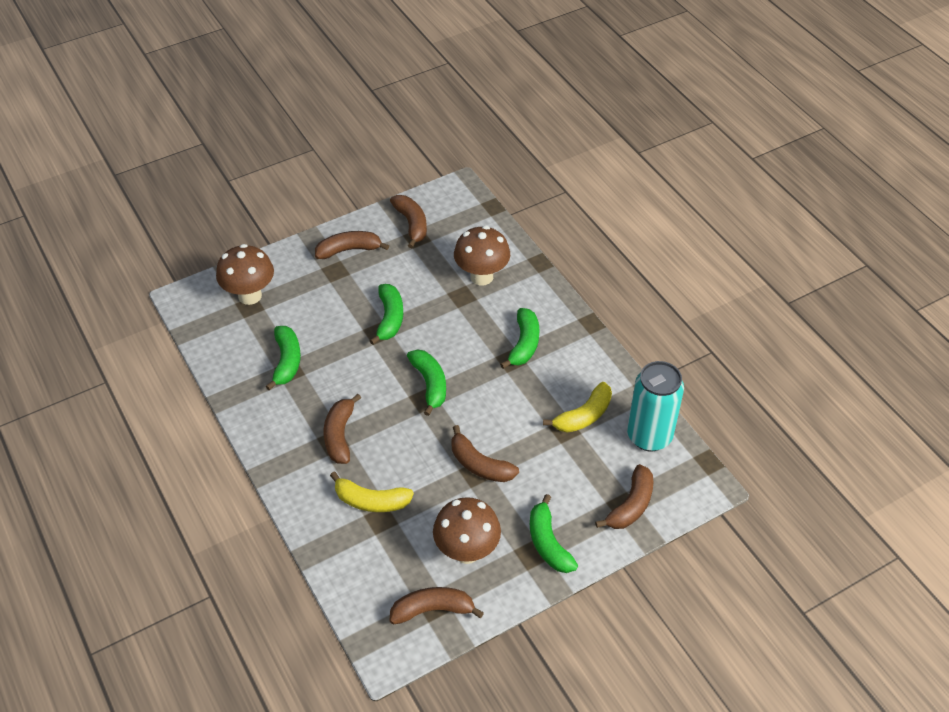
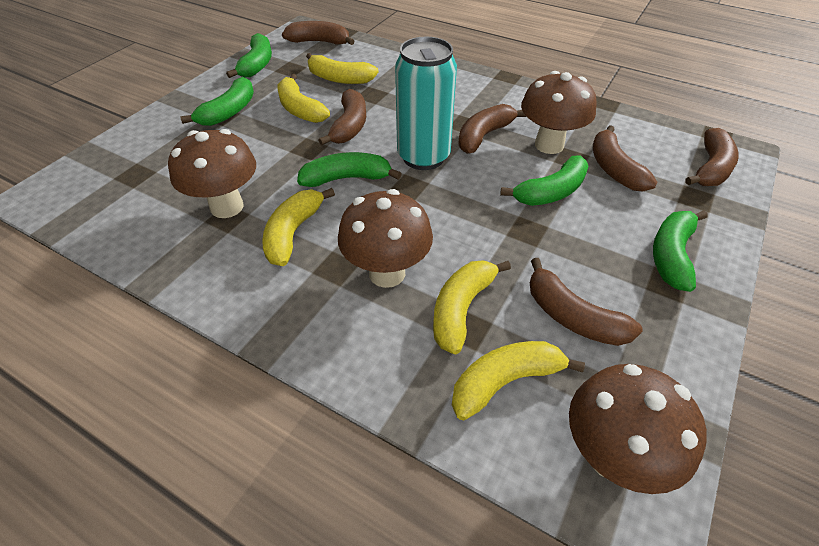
brown mushroom: [216,244,274,305] [433,497,501,564] [454,226,510,286] = 3 -> [168,129,256,218] [338,189,433,288] [521,71,597,154] [569,364,707,494] = 4
yellow banana: [330,472,414,512] [543,382,612,433] = 2 -> [262,188,335,266] [277,74,330,123] [306,53,379,84] [433,260,511,354] [452,341,585,420] = 5

